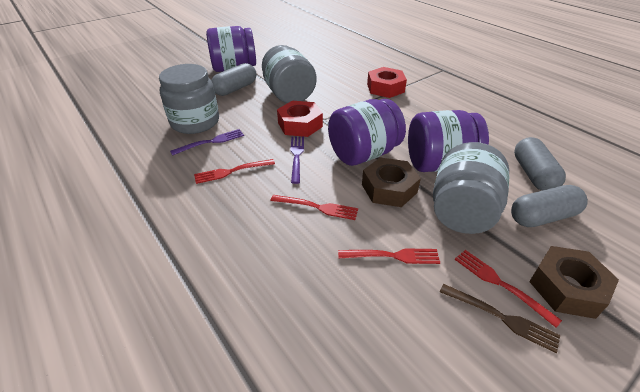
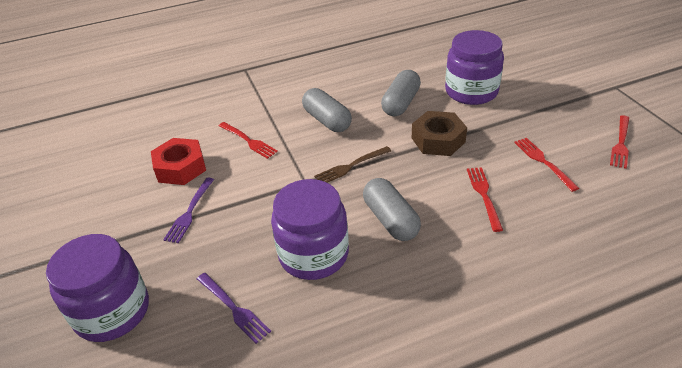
brown nut: [362,158,421,207] [529,246,619,319] = 2 -> [412,111,467,156] = 1
grey jar: [159,64,219,134] [262,45,317,103] [433,142,509,234] = 3 -> none = 0
red nut: [277,101,323,137] [367,67,407,98] = 2 -> [151,138,206,185] = 1

